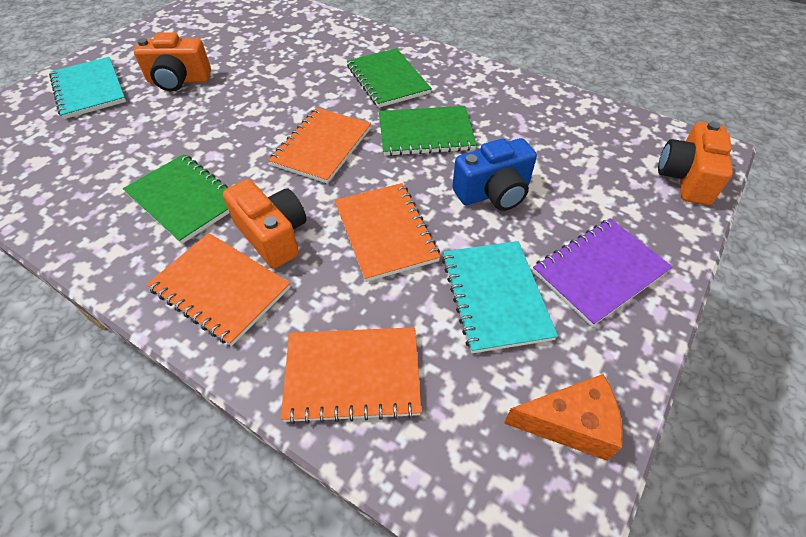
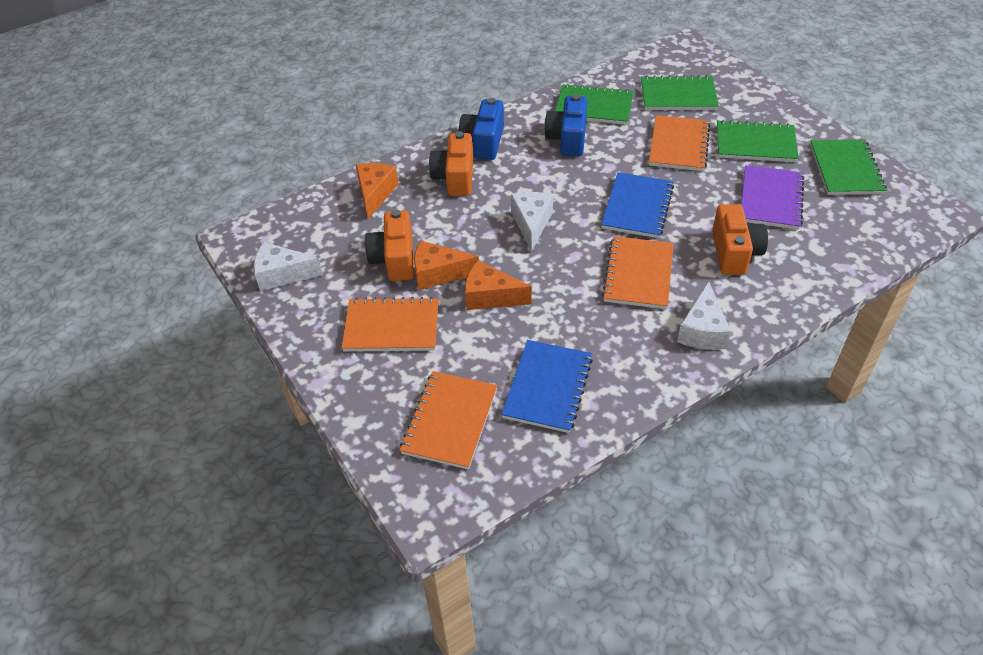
blue camera: [452,138,537,211] = 1 -> [459,98,504,160] [544,94,587,156] = 2
blue notebook: none = 0 -> [501,340,593,433] [601,172,674,238] = 2
green notebook: [123,154,230,244] [347,48,432,108] [379,106,477,156] = 3 -> [555,84,633,125] [641,75,719,110] [717,120,799,162] [810,140,887,195] = 4
orange cheese: [504,374,623,461] = 1 -> [356,163,398,219] [414,241,479,290] [465,260,532,310] = 3
turquoise notebook: [49,57,126,119] [442,241,558,353] = 2 -> none = 0
white cheese: none = 0 -> [254,242,323,291] [511,192,553,252] [677,282,731,350] = 3

